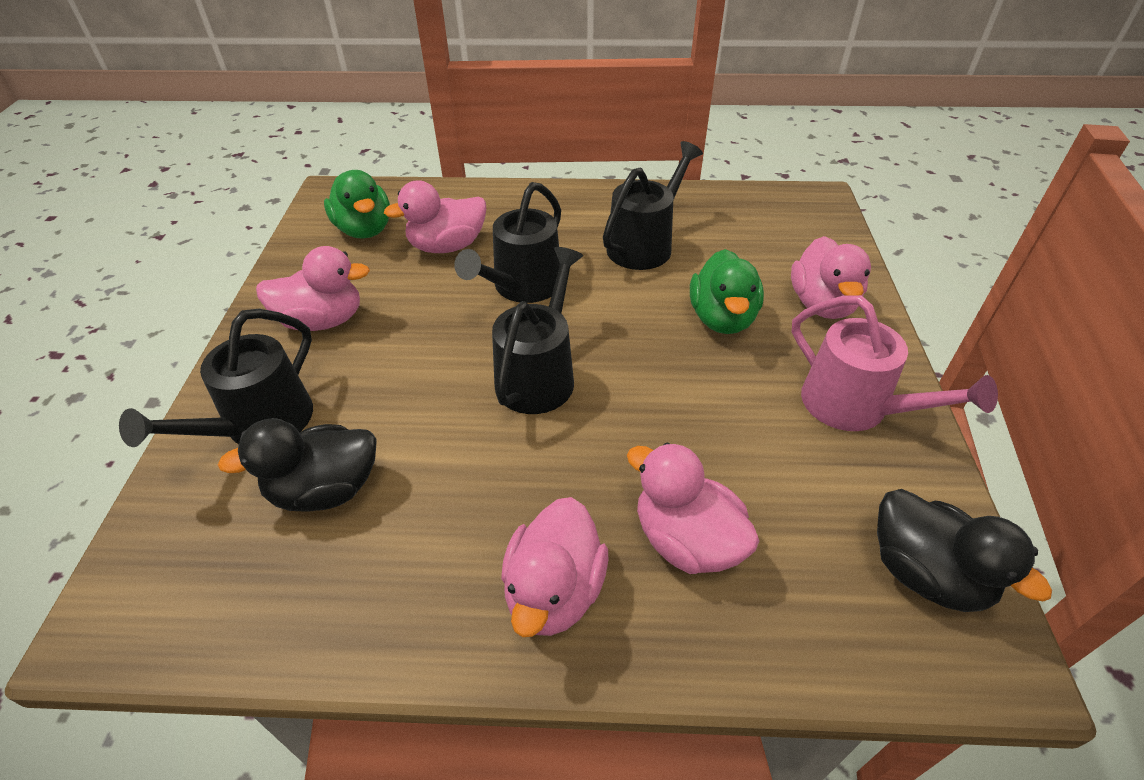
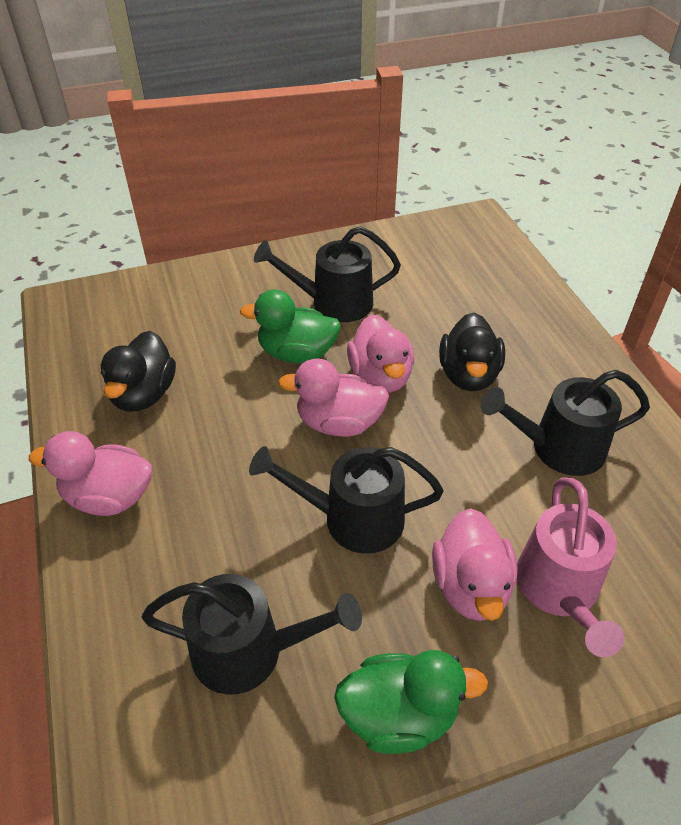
pink duck: [256,246,370,331] [384,180,486,253] [501,497,608,637] [627,443,759,574] [791,236,871,319] = 5 -> [29,431,152,516] [278,358,389,437] [347,315,414,393] [432,508,517,621] = 4

